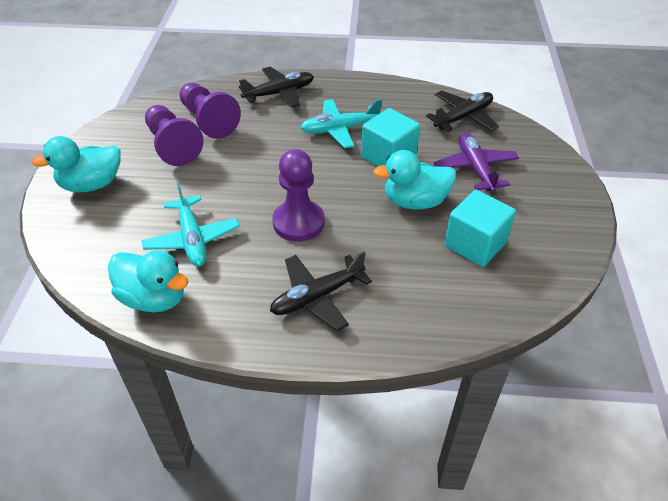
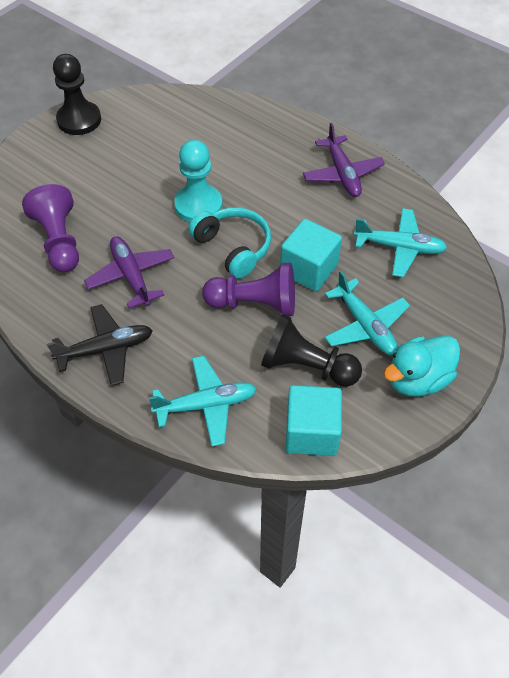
black pawn: none = 0 -> [53,54,101,135] [261,314,362,387] = 2
black plane: [239,67,314,108] [270,251,372,331] [426,91,499,132] = 3 -> [47,304,153,386] = 1
purple pawn: [145,105,203,166] [179,83,241,139] [272,149,325,242] = 3 -> [22,184,79,272] [202,263,295,316] = 2
purple plane: [434,133,519,192] = 1 -> [84,236,174,309] [303,123,385,197] = 2
turquoise duck: [32,136,121,192] [108,250,188,312] [373,150,456,210] = 3 -> [384,336,460,397] = 1
turquoise headphones: none = 0 -> [188,207,271,279] = 1
turquoise pawn: none = 0 -> [174,140,222,222] = 1
turquoise plane: [141,182,240,267] [300,99,382,148] = 2 -> [148,356,257,447] [324,271,410,355] [354,208,447,278] = 3

